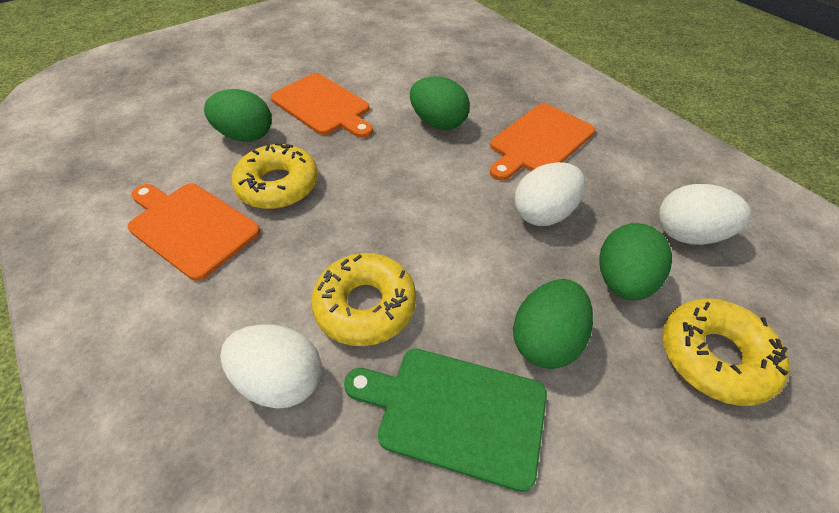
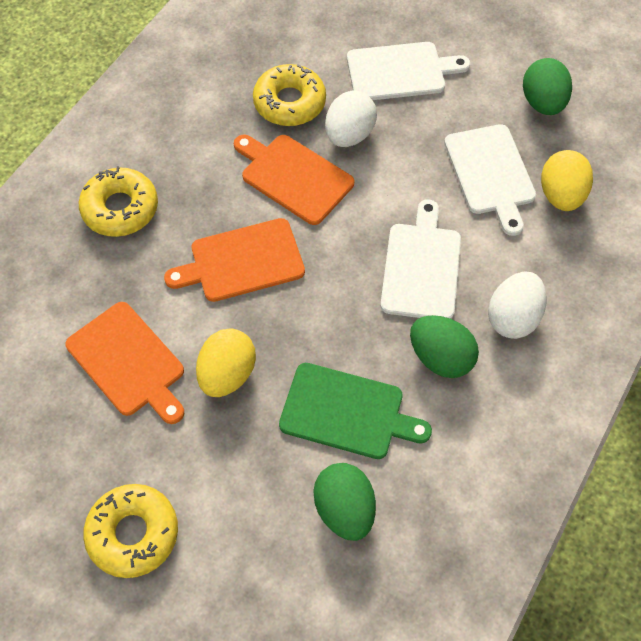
green egg: [204,89,271,142] [410,76,470,130] [513,279,593,369] [599,223,672,300] = 4 -> [313,463,376,541] [410,315,479,378] [523,58,572,115] = 3
white cutting board: none = 0 -> [347,42,470,100] [380,199,461,319] [444,124,536,236] = 3
white egg: [220,324,322,409] [514,162,585,226] [658,184,751,245] = 3 -> [325,90,377,147] [488,272,547,339] = 2
yellow egg: none = 0 -> [196,328,256,397] [541,150,593,211] = 2

